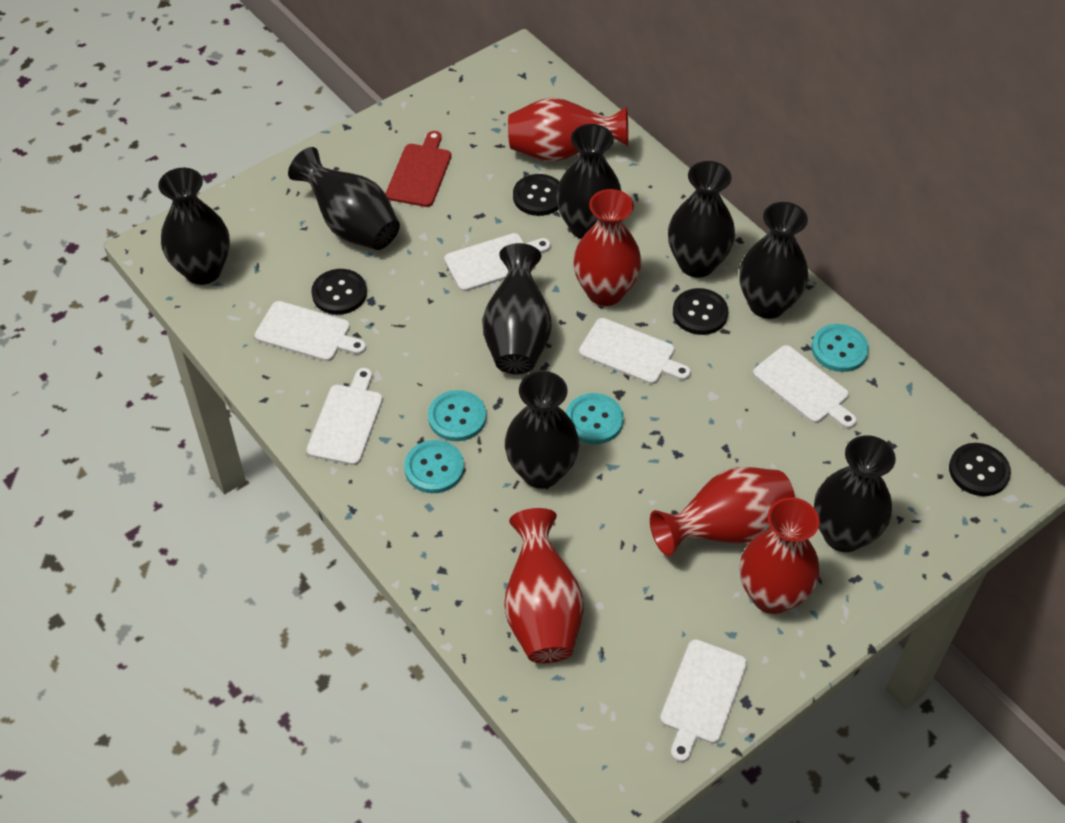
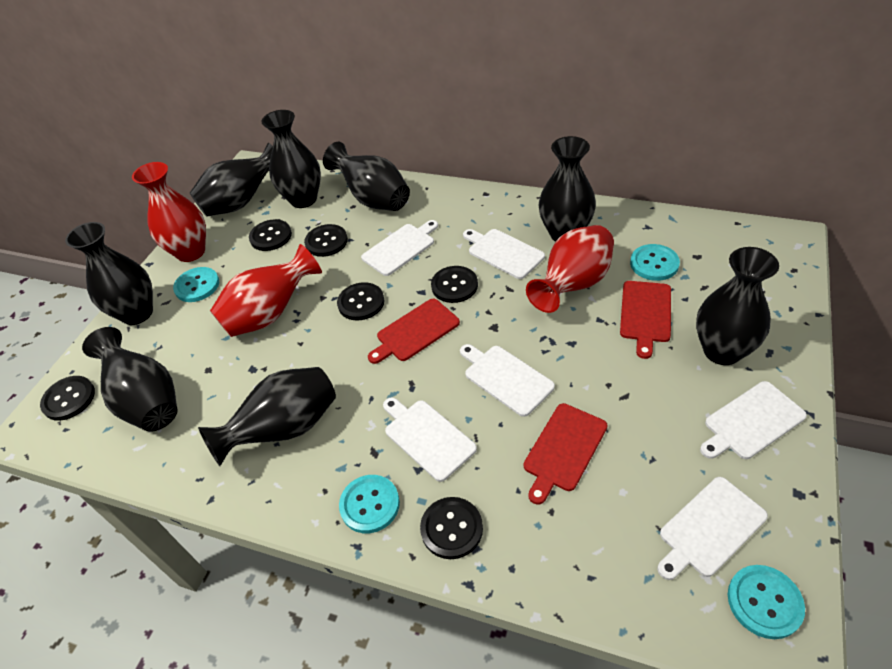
black button: [311,269,367,315] [513,174,560,216] [673,288,728,335] [949,443,1011,496] = 4 -> [40,376,95,421] [249,219,292,251] [304,224,348,257] [337,282,384,320] [420,497,483,559] [431,266,478,303] = 6
red cutting board: [386,131,451,207] = 1 -> [368,298,460,364] [524,403,608,505] [620,281,671,359] = 3
red vase: [504,508,583,663] [508,98,628,162] [573,189,642,306] [650,467,795,556] [740,497,820,614] = 5 -> [132,162,206,262] [210,244,322,337] [526,225,614,313] = 3

